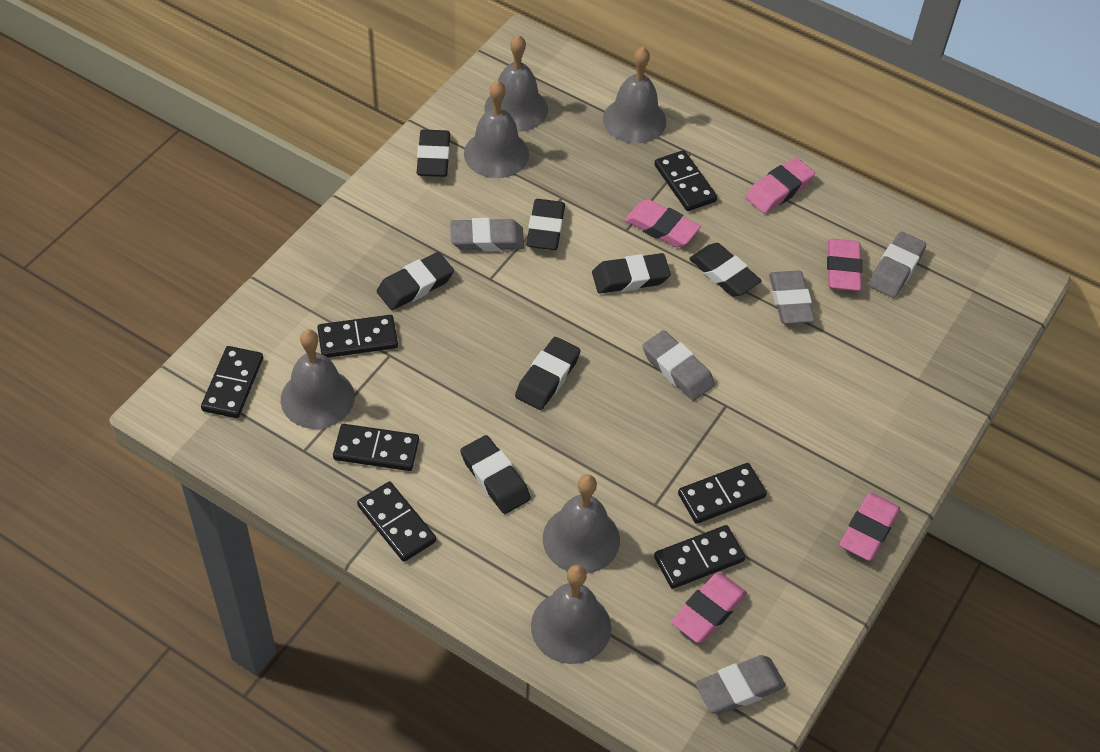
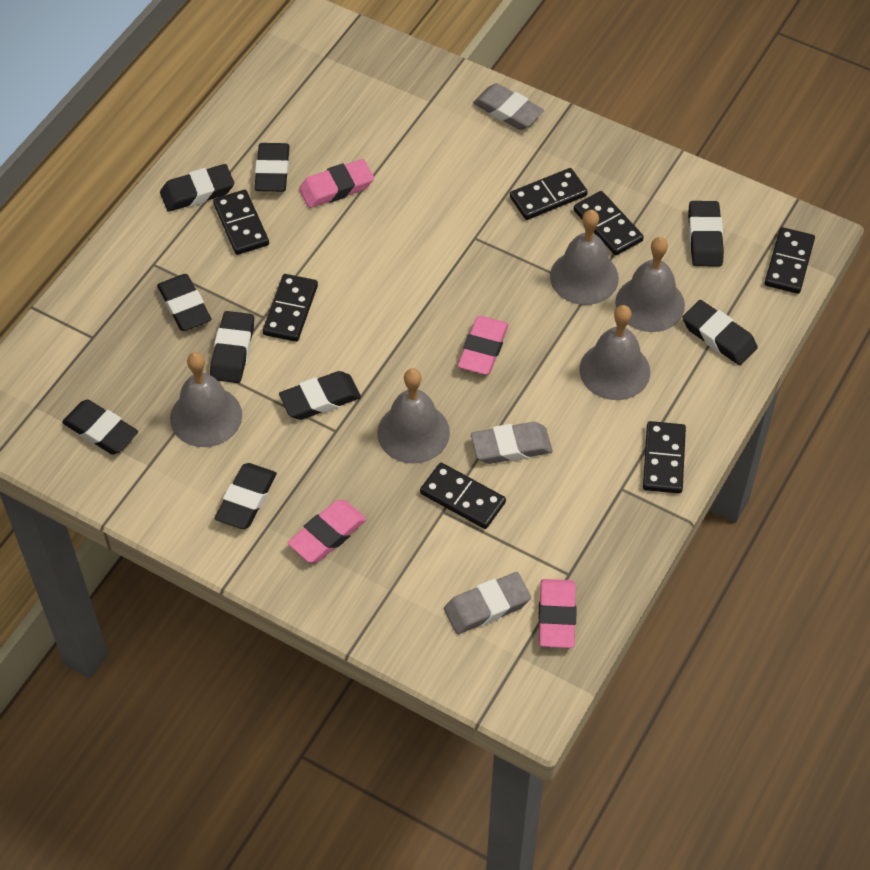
black eraser: [377,252,454,310] [417,129,450,177] [460,435,531,514] [515,337,581,410] [526,199,565,250] [592,253,671,293] [689,243,762,297] = 7 -> [62,399,138,455] [157,274,211,331] [160,164,234,212] [210,311,254,383] [214,463,277,529] [254,143,290,192] [279,371,361,420] [682,300,758,365] [688,201,724,266] = 9
grey bell: [281,329,355,429] [464,80,529,178] [484,35,548,132] [531,565,611,664] [543,474,620,573] [603,47,666,144] = 6 -> [170,352,242,447] [377,369,450,464] [550,210,619,305] [579,305,650,400] [615,237,685,332] = 5
grey eraser: [450,218,524,252] [642,330,715,401] [695,655,786,715] [769,271,815,324] [868,232,927,298] = 5 -> [444,572,531,634] [471,422,552,464] [473,83,544,130] = 3
pink eraser: [625,199,701,247] [671,573,747,643] [745,157,815,213] [827,239,862,291] [839,493,900,561] = 5 -> [288,500,367,563] [299,159,374,208] [458,316,508,375] [538,579,577,648] = 4

